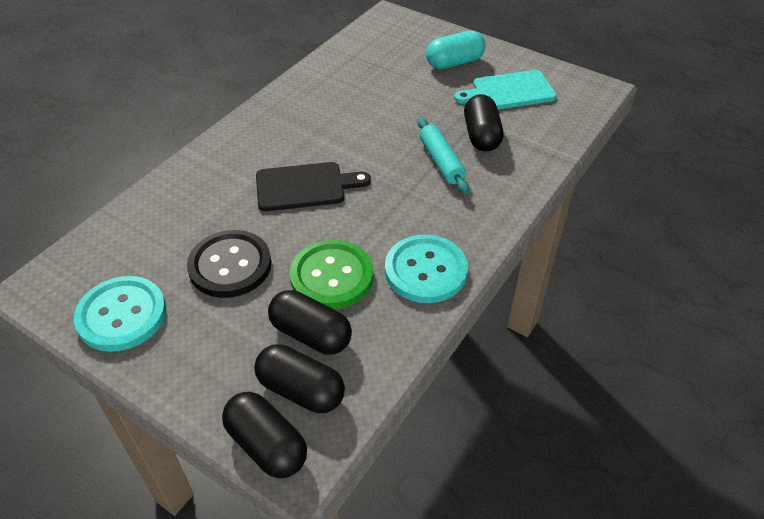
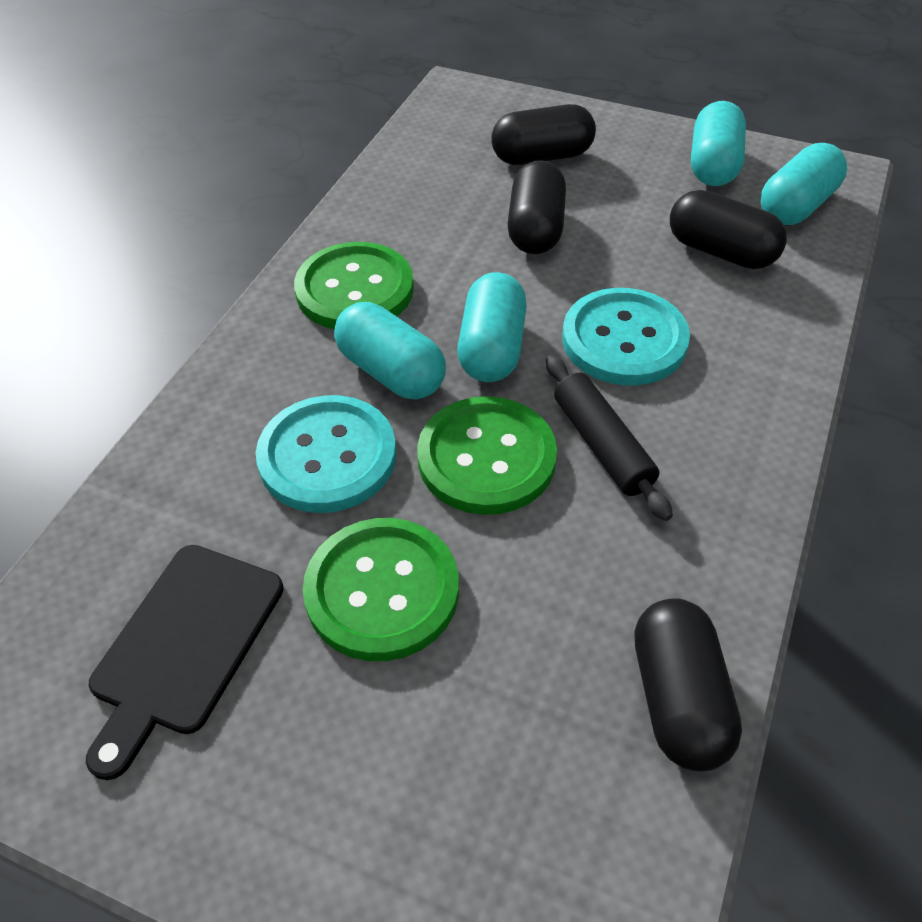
black button: [187,230,271,298] = 1 -> none = 0
black rolling pin: none = 0 -> [546,355,673,521] = 1
green button: [290,240,374,309] = 1 -> [294,242,414,329] [303,518,459,661] [417,396,557,515] = 3
turquoise capsule: [426,31,485,69] = 1 -> [334,302,446,399] [457,272,527,382] [691,101,746,186] [761,143,847,225] = 4
turquoise cutting board: [454,70,557,109] = 1 -> none = 0
turquoise rolling pin: [418,117,469,194] = 1 -> none = 0

